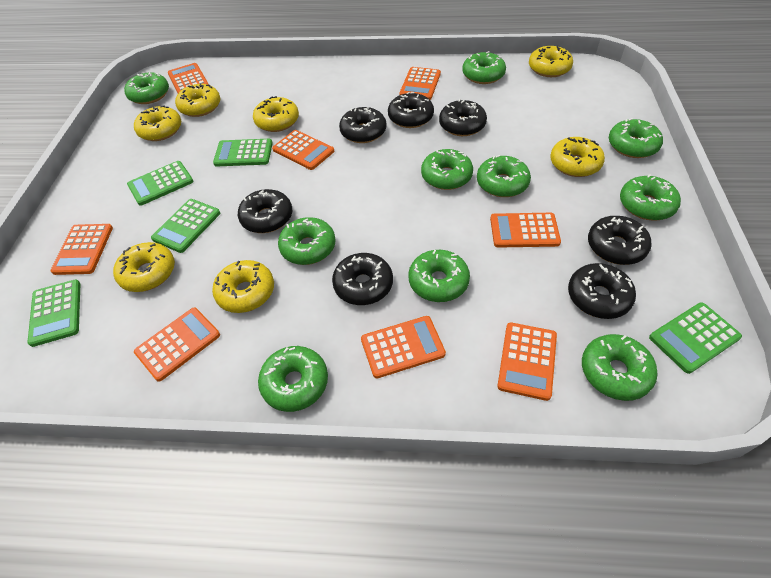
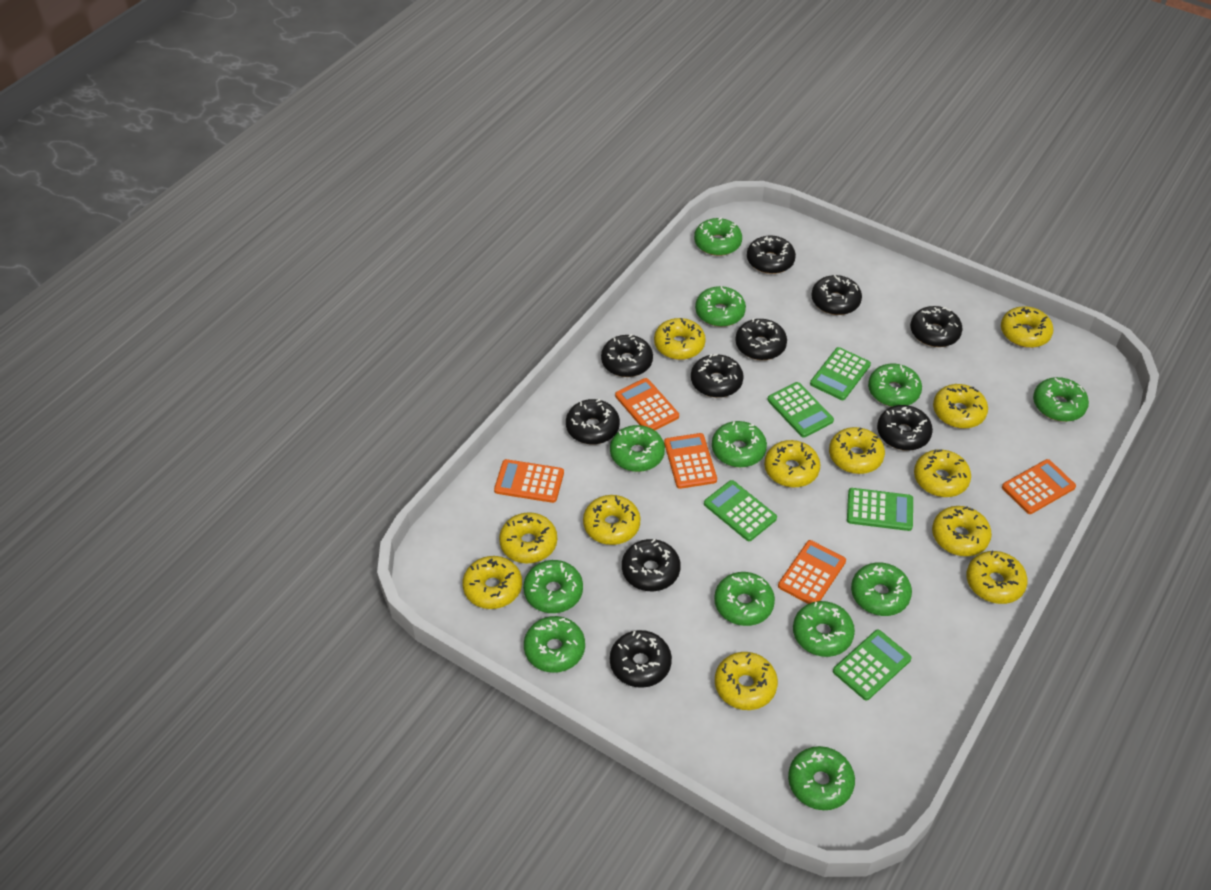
black donut: [238,189,292,233] [332,253,393,305] [339,107,386,143] [388,92,434,128] [439,99,487,136] [568,263,636,319] [588,216,652,265] = 7 -> [566,399,620,445] [601,334,653,377] [610,630,672,688] [622,539,681,591] [691,354,744,398] [735,318,787,360] [747,235,796,274] [811,275,862,315] [877,405,933,451] [910,306,962,347] = 10
green donut: [124,72,169,104] [258,346,328,412] [278,217,336,265] [408,250,470,302] [421,149,473,190] [462,51,506,84] [477,155,531,197] [582,334,657,401] [609,118,663,158] [620,174,681,221] = 10 -> [523,560,583,613] [524,616,585,673] [610,425,665,472] [694,218,742,256] [695,286,746,327] [712,421,767,467] [714,572,775,626] [788,746,855,810] [793,601,855,657] [851,562,912,616] [868,364,922,407] [1033,377,1089,422] = 12
orange calculator: [50,224,113,275] [134,307,220,382] [168,63,209,93] [272,130,334,170] [361,316,446,378] [399,67,441,100] [490,213,561,248] [497,322,557,401] = 8 -> [494,459,564,503] [615,378,679,430] [664,433,717,489] [778,540,846,604] [1002,459,1076,514] = 5
yellow donut: [113,242,175,292] [134,105,181,141] [175,84,221,117] [212,260,274,313] [253,96,299,132] [529,45,573,77] [550,137,605,177] = 7 -> [463,556,522,609] [499,512,557,563] [583,495,641,545] [654,318,706,360] [715,652,778,710] [764,440,821,487] [829,427,885,474] [914,449,971,497] [932,506,992,556] [933,384,988,429] [966,551,1028,604] [1001,306,1054,348] = 12

